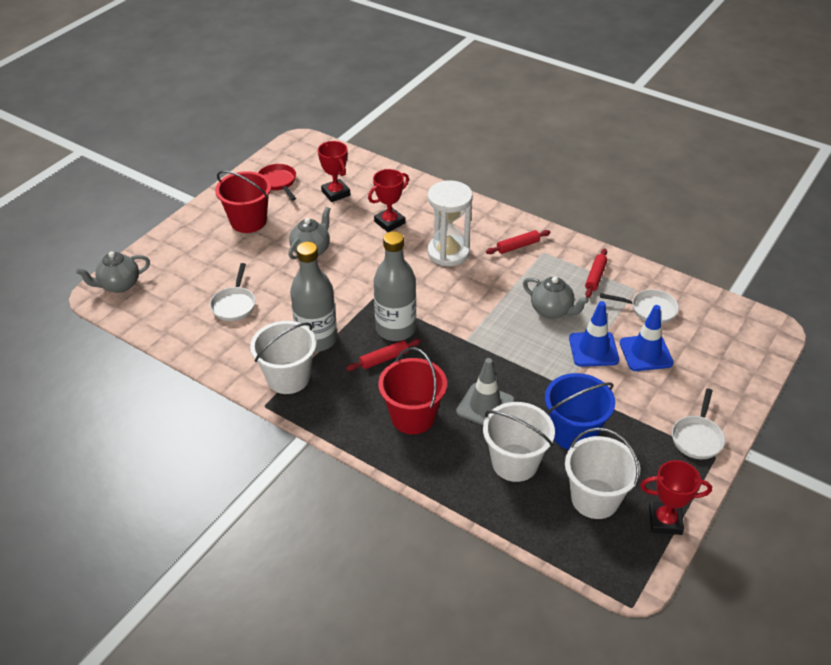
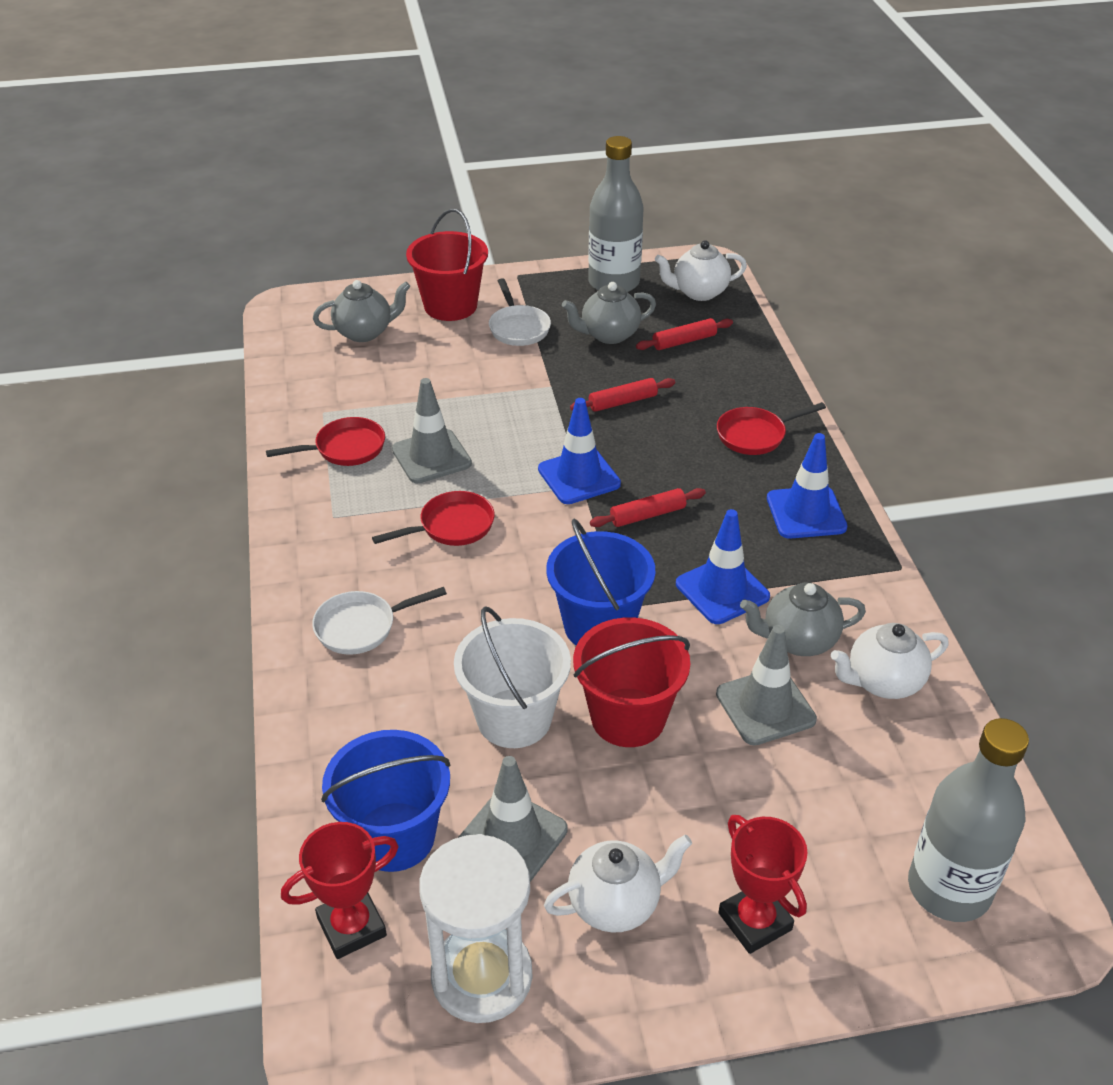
blue bucket: [545,373,615,450] = 1 -> [321,730,450,872] [546,519,655,645] = 2
blue traffic cone: [569,301,619,367] [620,305,674,371] = 2 -> [538,398,621,504] [676,509,770,624] [767,433,847,539] = 3
grey traffic cone: [456,358,514,425] = 1 -> [392,378,472,483] [458,756,568,882] [716,625,817,746] = 3
red pan: [258,164,296,200] = 1 -> [266,417,385,466] [372,491,495,546] [717,402,826,455] = 3
red trophy: [318,141,350,202] [368,169,409,232] [640,460,712,535] = 3 -> [281,822,399,959] [718,815,808,954] = 2
white bucket: [250,321,317,394] [483,402,555,482] [565,428,640,519] = 3 -> [454,606,571,748] = 1
white pan: [210,263,255,321] [600,289,679,324] [672,388,725,459] = 3 -> [312,587,447,655] [489,278,551,346] = 2
white teapot: none = 0 -> [544,835,692,932] [655,240,747,301] [831,623,949,699] = 3

